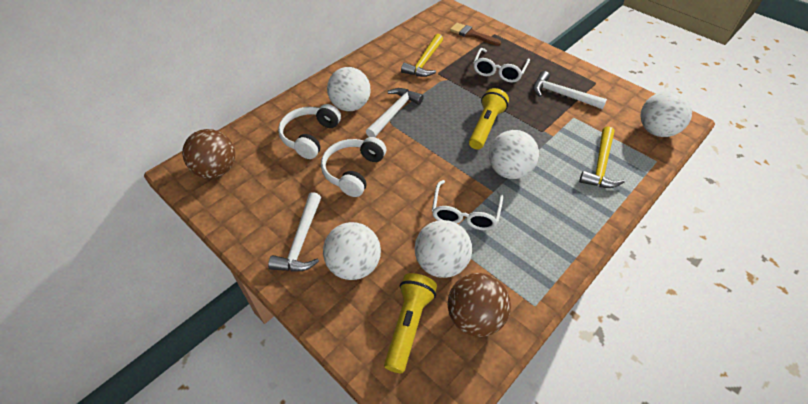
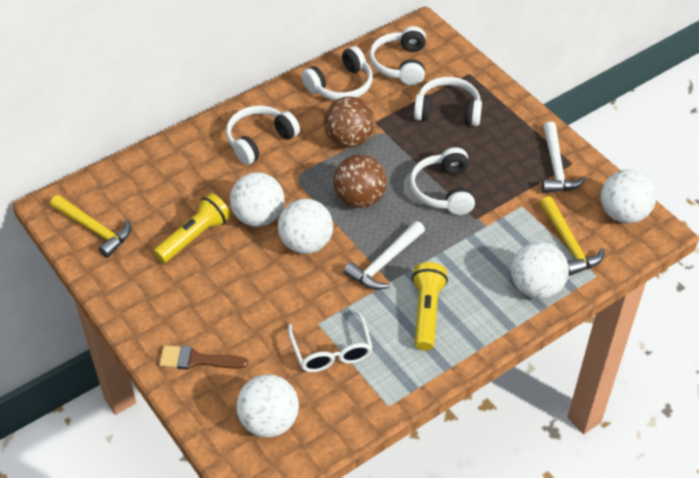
white glasses: [432,180,503,230] [473,48,530,83] = 2 -> [288,310,373,372] = 1
white hammer: [268,192,321,271] [366,88,424,137] [533,71,607,109] = 3 -> [344,221,425,290] [542,122,586,193] = 2
white headphones: [278,104,341,159] [321,137,386,197] = 2 -> [226,105,300,165] [302,46,373,100] [369,26,426,85] [410,147,475,215] [414,77,482,126] = 5

